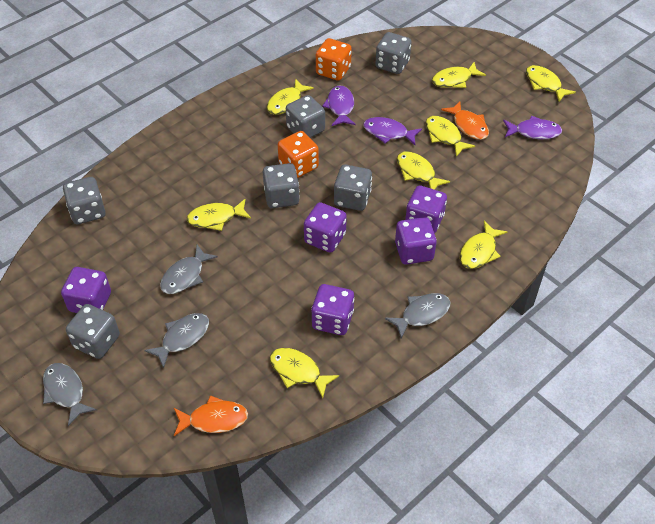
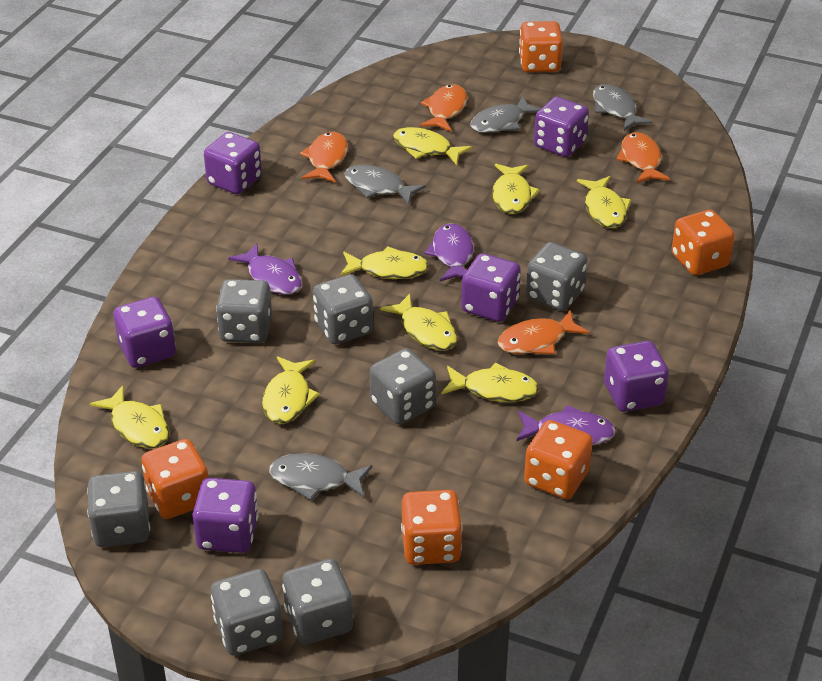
grey dice: [63,177,105,224] [66,304,120,359] [263,163,300,208] [286,95,325,138] [334,165,372,211] [375,32,411,74] = 6 -> [87,471,150,547] [211,569,283,655] [216,279,272,343] [282,559,353,645] [313,274,373,344] [370,348,436,424] [526,242,587,311] = 7
orange dice: [278,131,319,178] [316,38,352,81] = 2 -> [141,439,208,519] [401,490,462,565] [519,21,563,72] [524,420,593,499] [672,210,735,275] = 5
orange fish: [174,395,248,436] [441,101,489,140] = 2 -> [300,132,348,182] [420,84,467,132] [498,310,589,354] [616,132,670,183] = 4
purple dice: [61,267,111,313] [304,202,347,253] [311,284,354,335] [395,217,437,264] [405,185,447,234] = 5 -> [113,297,176,368] [192,478,258,553] [204,132,262,194] [461,253,521,322] [534,97,589,157] [604,341,669,412] = 6

